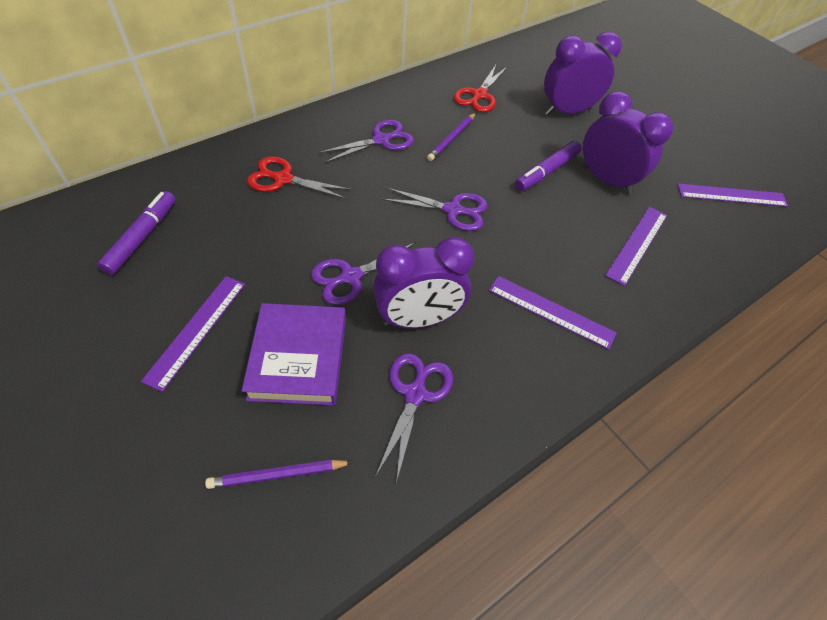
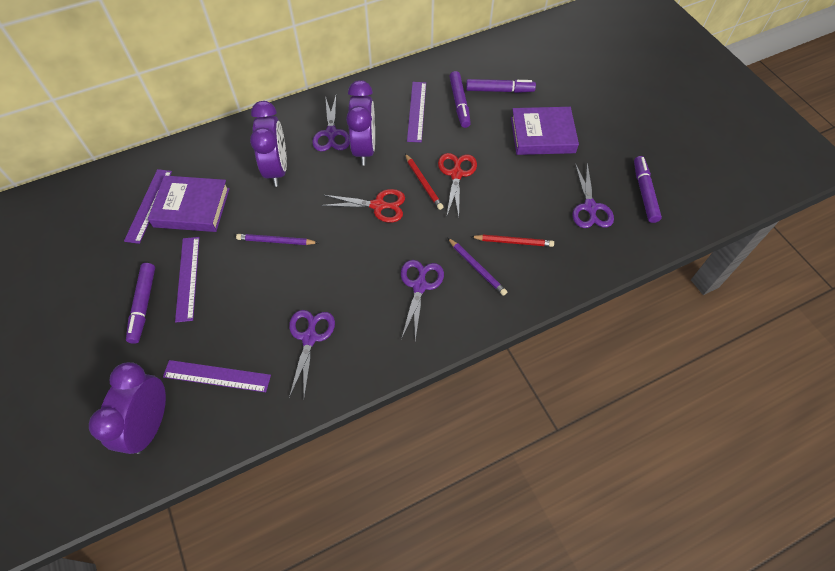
purple book: [242,303,346,405] = 1 -> [148,175,230,232] [511,107,579,155] = 2
purple marker: [97,191,176,275] [515,141,582,191] = 2 -> [126,263,155,344] [449,71,471,128] [466,79,536,93] [634,156,662,223] = 4
red pencil: none = 0 -> [405,154,443,210] [471,235,554,247] = 2

